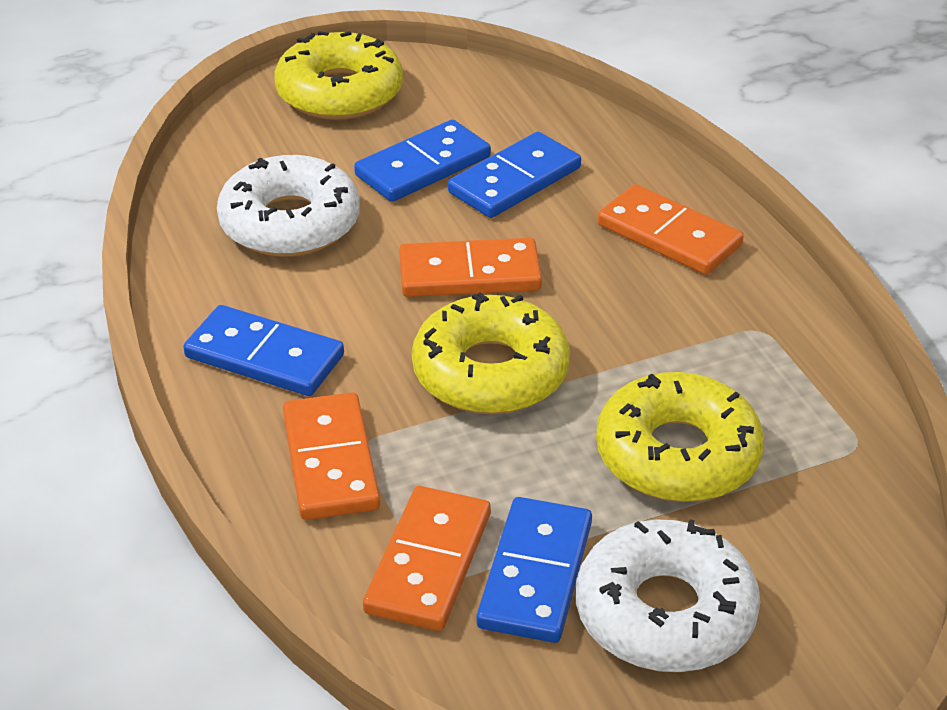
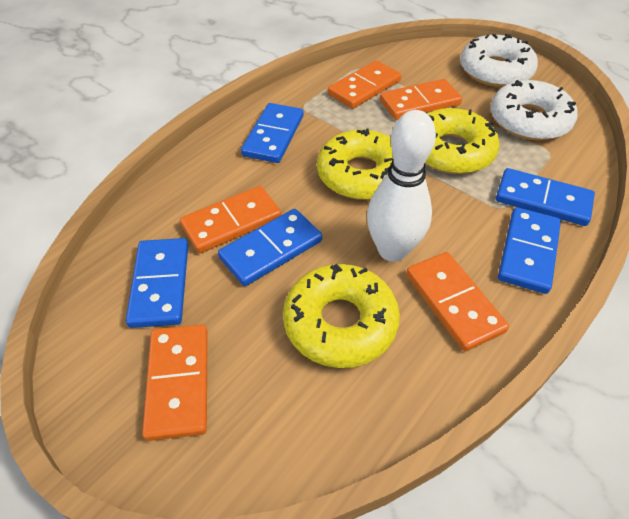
blue domino: [183,305,344,396] [354,119,491,202] [448,132,581,218] [477,497,592,643] = 4 -> [126,238,188,328] [218,209,322,286] [241,103,304,163] [496,168,595,226] [498,207,561,294] = 5
orange domino: [283,392,380,520] [363,486,491,631] [399,238,542,297] [597,184,744,275] = 4 -> [142,324,208,441] [180,186,282,253] [328,60,402,109] [380,79,462,120] [406,252,509,351] = 5
white bowling pin: none = 0 -> [367,110,436,262] = 1

